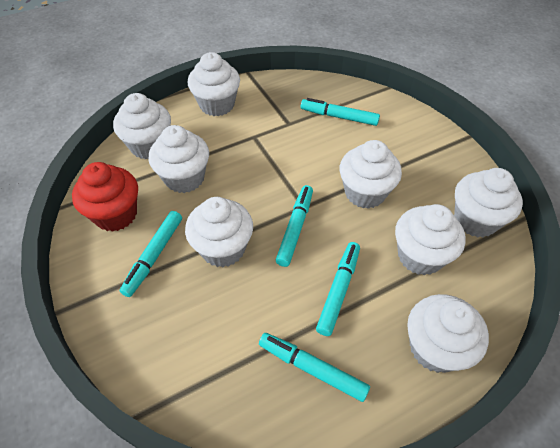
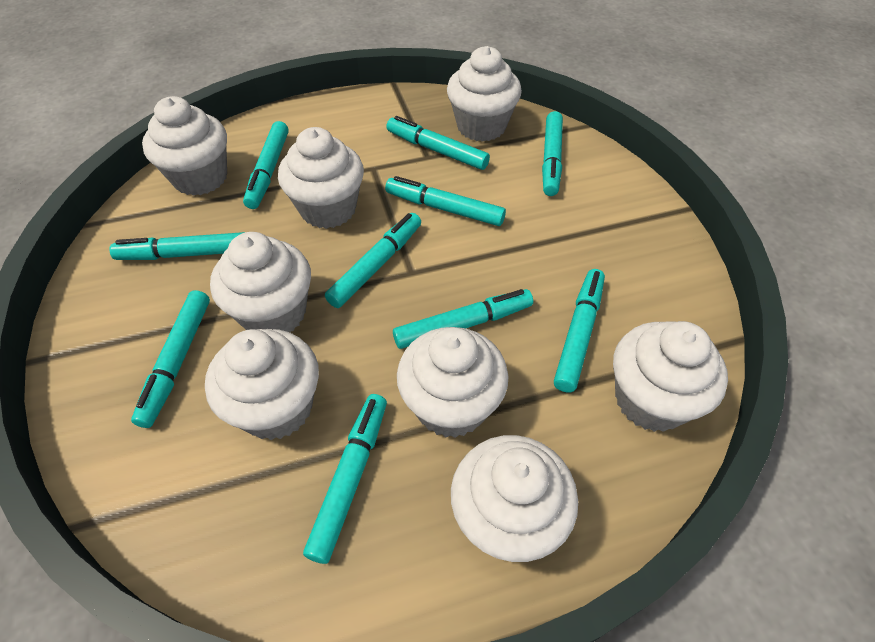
red cupcake: [72,162,138,232] = 1 -> none = 0
turquoise marker: [120,211,182,297] [259,333,370,402] [276,185,313,267] [301,98,380,126] [316,242,360,336] = 5 -> [109,232,245,260] [131,290,210,428] [243,121,289,209] [303,394,387,564] [325,213,421,308] [385,176,506,226] [386,116,490,170] [393,289,533,349] [542,111,563,196] [554,269,605,393] = 10

